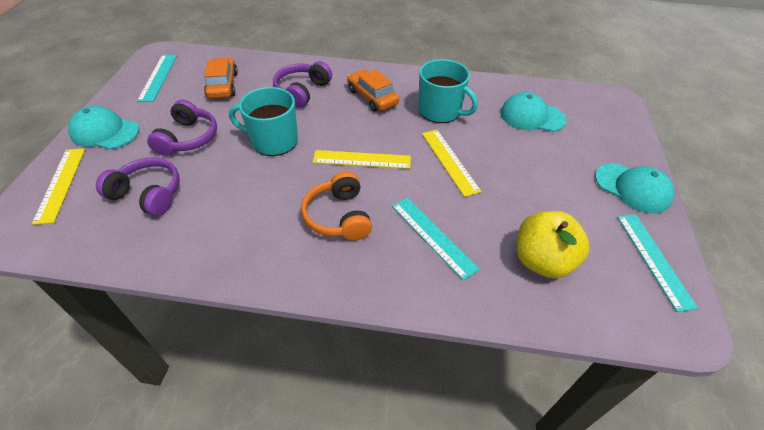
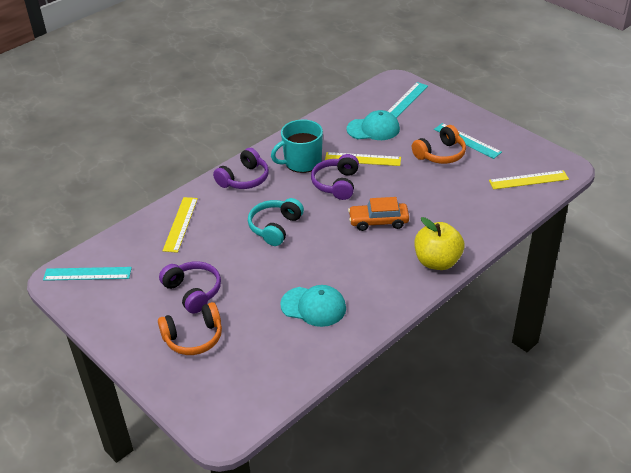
orange car: [204,58,238,99] [347,69,399,112] = 2 -> [348,197,409,231] = 1
orange headphones: [301,171,372,241] = 1 -> [158,302,222,355] [412,125,466,164] = 2
turquoise cap: [68,106,139,149] [500,92,567,132] [595,163,674,213] = 3 -> [280,285,346,327] [347,110,400,140] = 2
turquoise headphones: none = 0 -> [248,198,304,246] = 1
turquoise mug: [229,87,298,156] [418,59,478,123] = 2 -> [271,119,323,173] = 1

